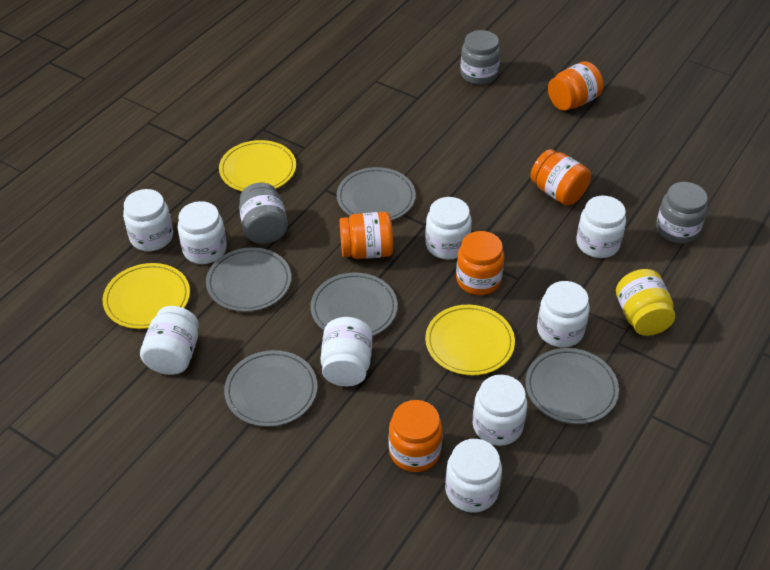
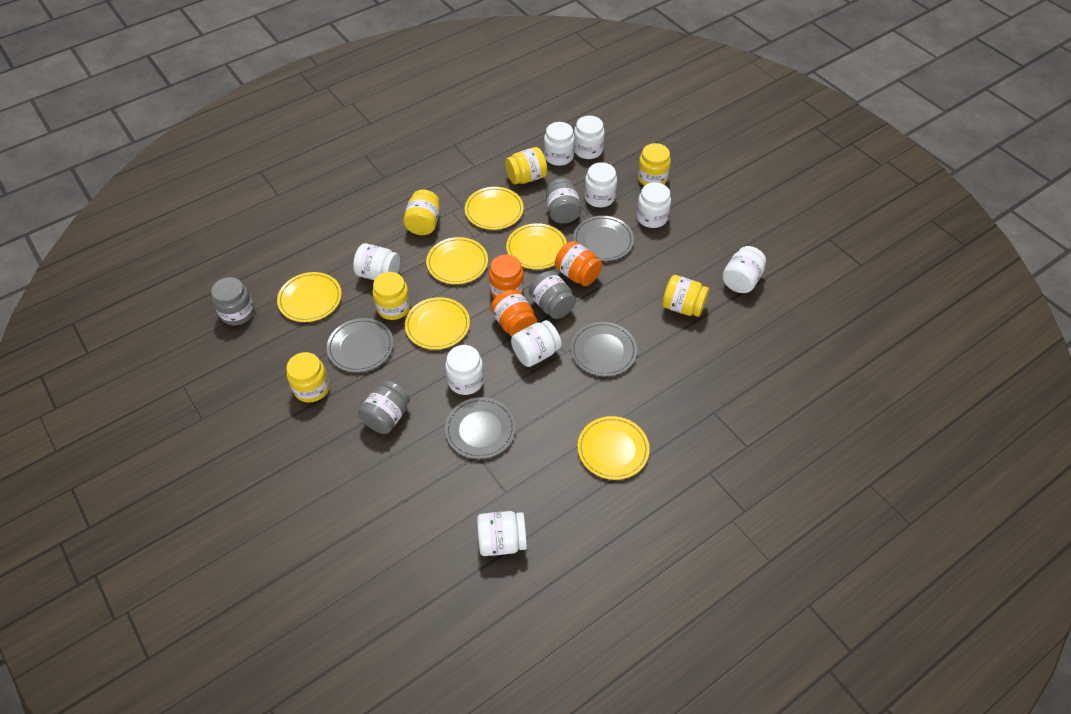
grey jar: [239,183,288,244] [461,30,500,85] [656,182,708,244] = 3 -> [211,277,255,325] [358,381,410,434] [529,271,576,319] [546,178,581,224] = 4
grey plate: [206,247,291,312] [224,350,318,427] [311,273,398,336] [337,167,416,221] [526,348,619,424] = 5 -> [327,318,393,372] [445,397,516,459] [571,322,637,376] [573,216,634,261] = 4
orange jar: [340,212,393,259] [389,400,443,472] [456,231,504,295] [530,149,591,206] [548,61,603,111] = 5 -> [489,255,524,298] [491,289,537,337] [555,241,602,286] = 3
yellow jar: [616,269,675,336] = 1 -> [286,352,330,402] [372,272,411,320] [403,190,440,235] [505,147,547,185] [637,143,671,186] [662,275,709,317] = 6
yellow plate: [103,263,190,329] [219,140,296,191] [425,305,515,375] = 3 -> [277,272,342,322] [405,297,470,350] [426,237,488,284] [465,187,524,230] [506,223,567,269] [578,416,650,480] = 6

